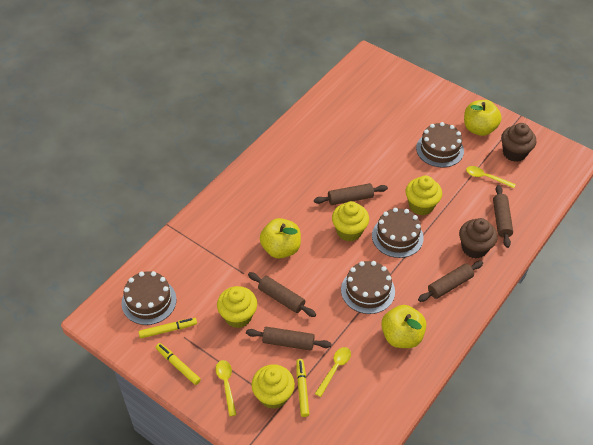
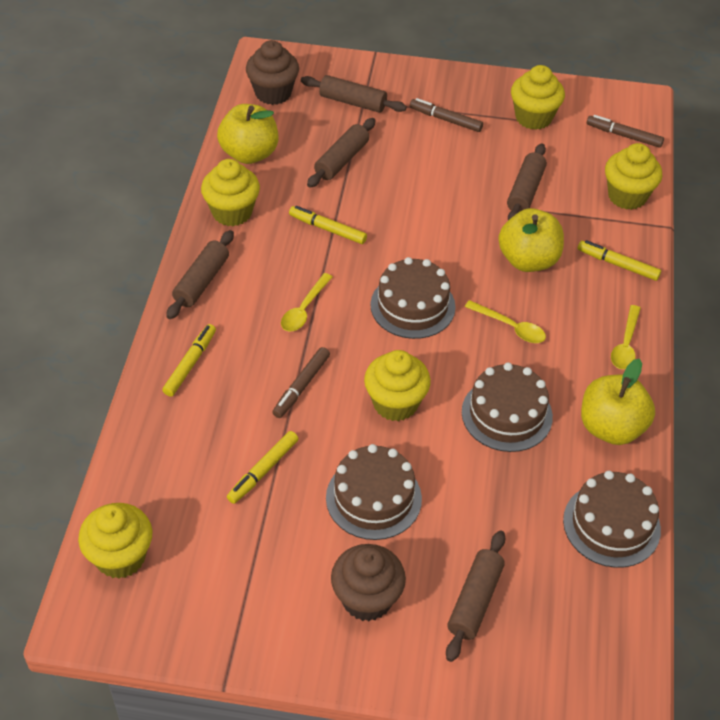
brown marker: none = 0 -> [272,347,330,418] [410,98,483,132] [587,115,664,148] = 3
yellow cupcake: [217,286,257,328] [251,364,295,409] [332,201,369,242] [406,175,442,215] = 4 -> [78,503,152,579] [201,159,260,226] [364,350,431,421] [511,65,565,130] [605,143,663,210] = 5
yellow marker: [139,318,197,338] [156,343,201,385] [296,359,309,417] = 3 -> [162,324,216,397] [227,431,299,504] [289,206,367,244] [578,240,661,281] = 4

